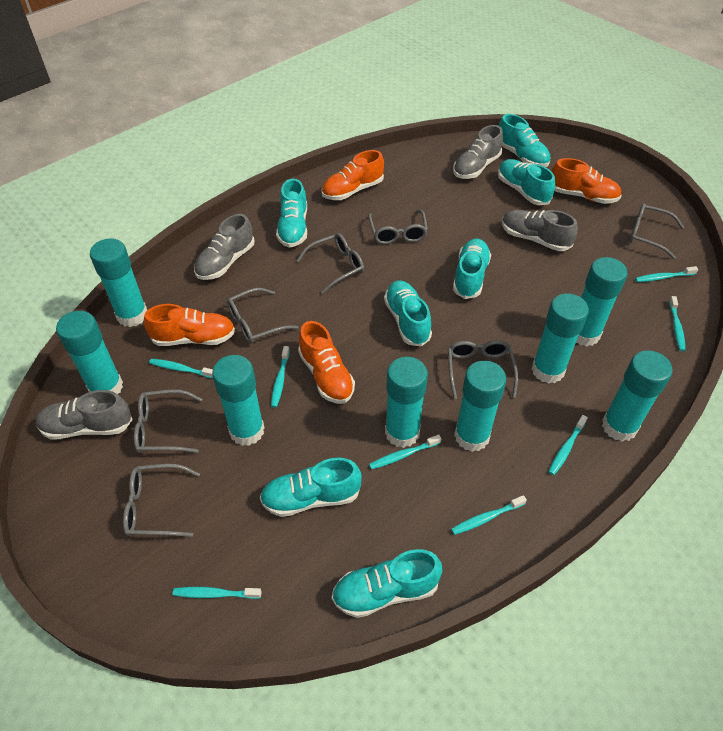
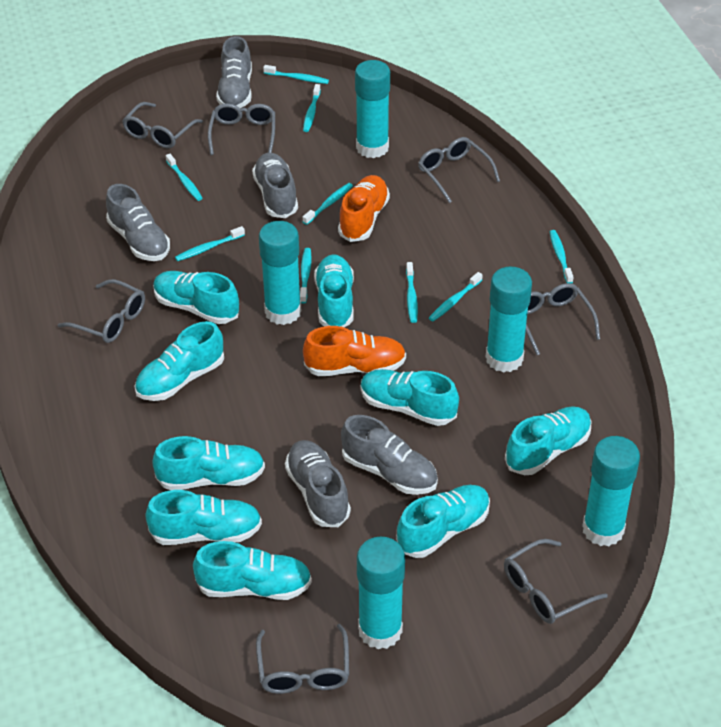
grey shoe: [35,390,133,439] [194,214,254,280] [453,125,503,179] [502,210,578,251] = 4 -> [106,184,170,261] [216,36,252,108] [252,153,298,218] [285,440,351,527] [341,415,438,495] = 5
orange shoe: [144,304,235,346] [298,321,355,404] [322,150,384,200] [551,158,622,204] = 4 -> [303,326,406,376] [338,175,390,242] = 2
turquoise glue stick: [56,311,123,394] [90,238,147,327] [212,355,264,446] [385,357,428,448] [454,360,506,452] [532,293,589,384] [576,257,627,346] [602,350,672,442] = 8 -> [259,221,301,325] [355,60,390,158] [357,537,405,649] [486,267,532,373] [582,436,640,546] = 5
turquoise shoe: [260,458,362,517] [276,179,307,248] [332,549,442,618] [384,281,432,347] [453,239,491,299] [498,159,555,205] [499,114,551,167] = 7 -> [135,321,224,401] [145,490,262,545] [152,436,265,490] [153,271,239,324] [193,541,312,600] [314,254,354,327] [361,369,459,426] [396,485,490,558] [505,406,591,475] = 9
turquoise toothbrush: [149,359,213,378] [173,587,261,599] [271,346,290,408] [369,435,441,470] [451,495,527,535] [548,415,588,475] [635,266,698,282] [669,296,685,351] = 8 -> [166,154,203,201] [175,226,245,261] [263,65,329,84] [300,248,312,303] [303,84,321,132] [303,183,353,225] [406,262,418,323] [429,272,483,321] [550,230,573,283] = 9

